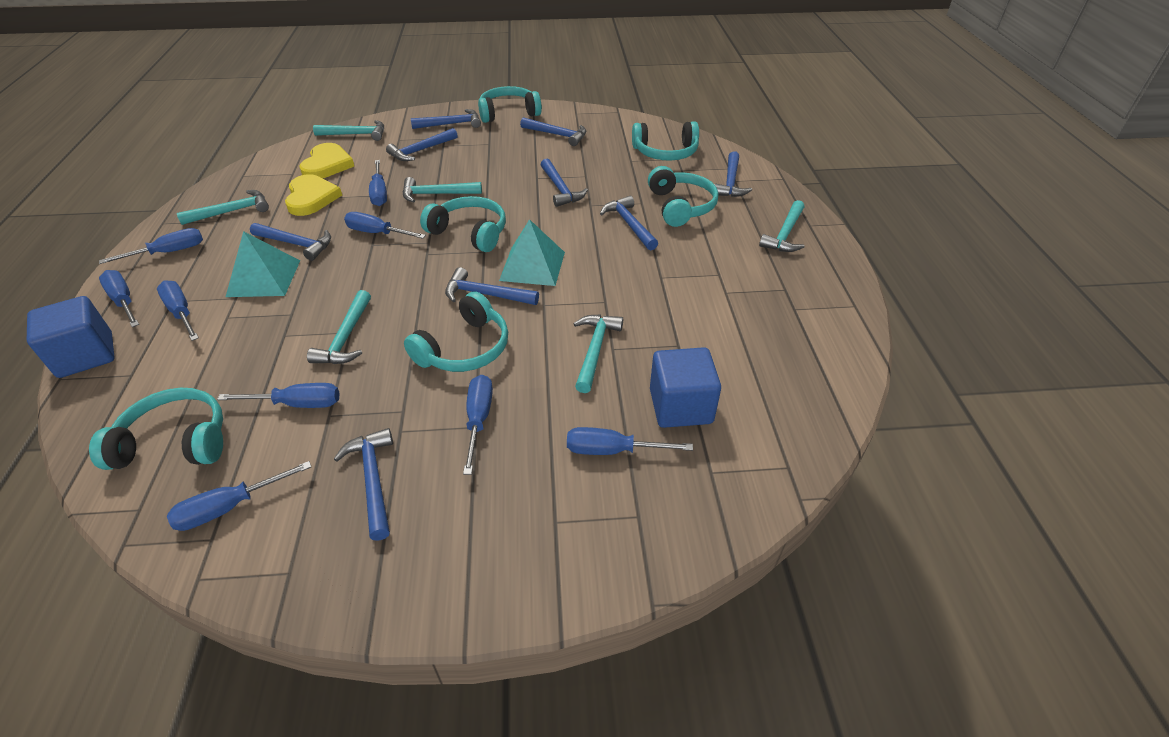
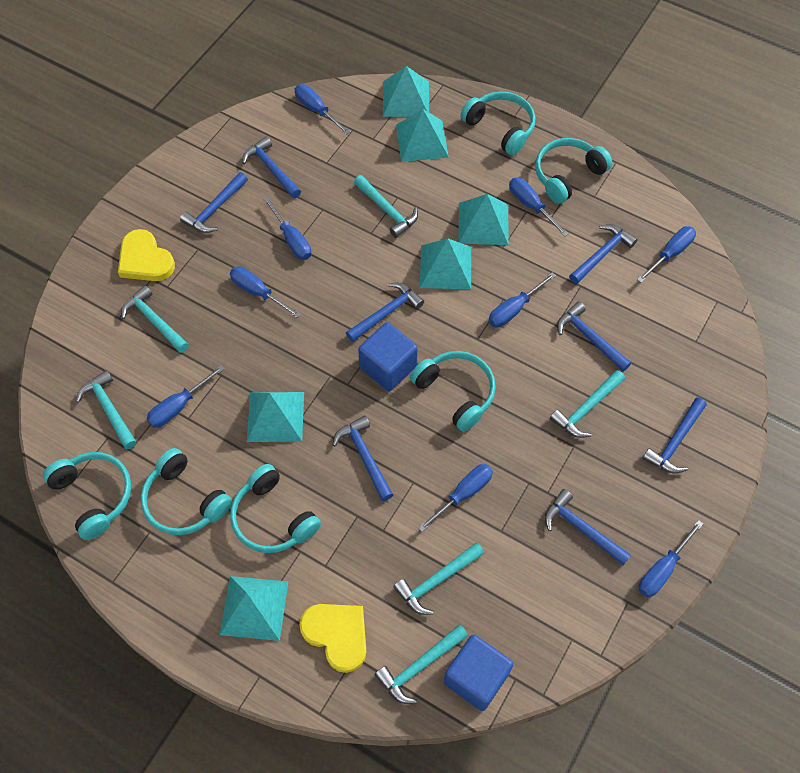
blue hammer: [250,223,331,261] [334,428,393,541] [386,128,458,161] [411,109,481,129] [445,267,539,305] [520,117,586,146] [541,159,588,207] [600,196,658,250] [714,151,752,197] = 9 -> [180,172,248,233] [242,136,301,198] [332,416,393,501] [346,283,424,342] [545,489,631,565] [557,302,631,372] [569,224,638,284] [642,398,707,474] = 8
turquoise pyramid: [226,231,300,297] [499,219,565,286] = 2 -> [220,576,288,641] [247,392,304,442] [383,66,429,117] [396,109,449,162] [420,238,471,289] [458,194,509,245] = 6

